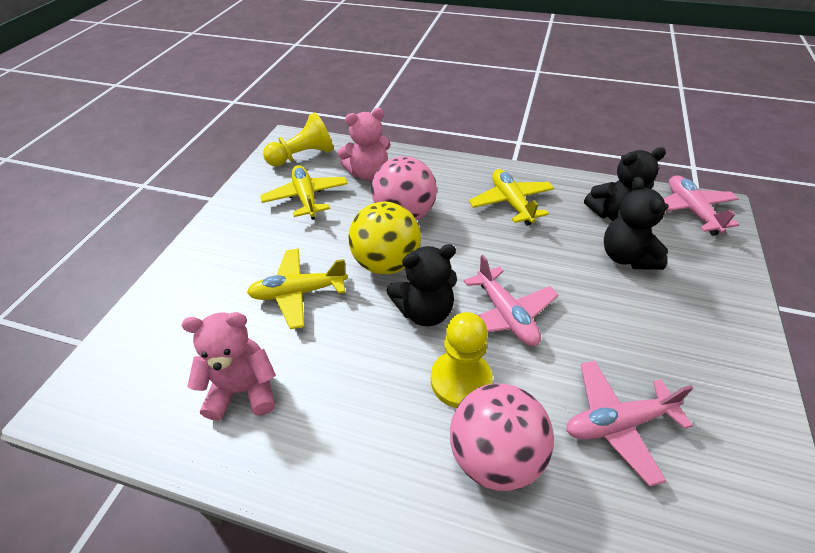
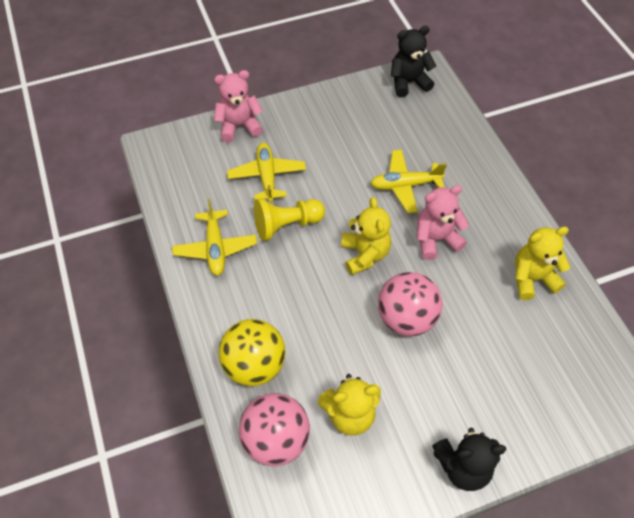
black teddy bear: [387,244,457,326] [584,147,666,221] [604,176,668,270] = 3 -> [391,26,436,97] [432,428,507,491] = 2
pink plane: [464,255,558,346] [566,361,693,487] [663,175,739,235] = 3 -> none = 0
yellow pawn: [263,113,333,167] [431,312,493,408] = 2 -> [254,198,325,241] = 1
yellow teddy bear: none = 0 -> [318,374,381,435] [341,197,391,275] [515,227,570,300] = 3

